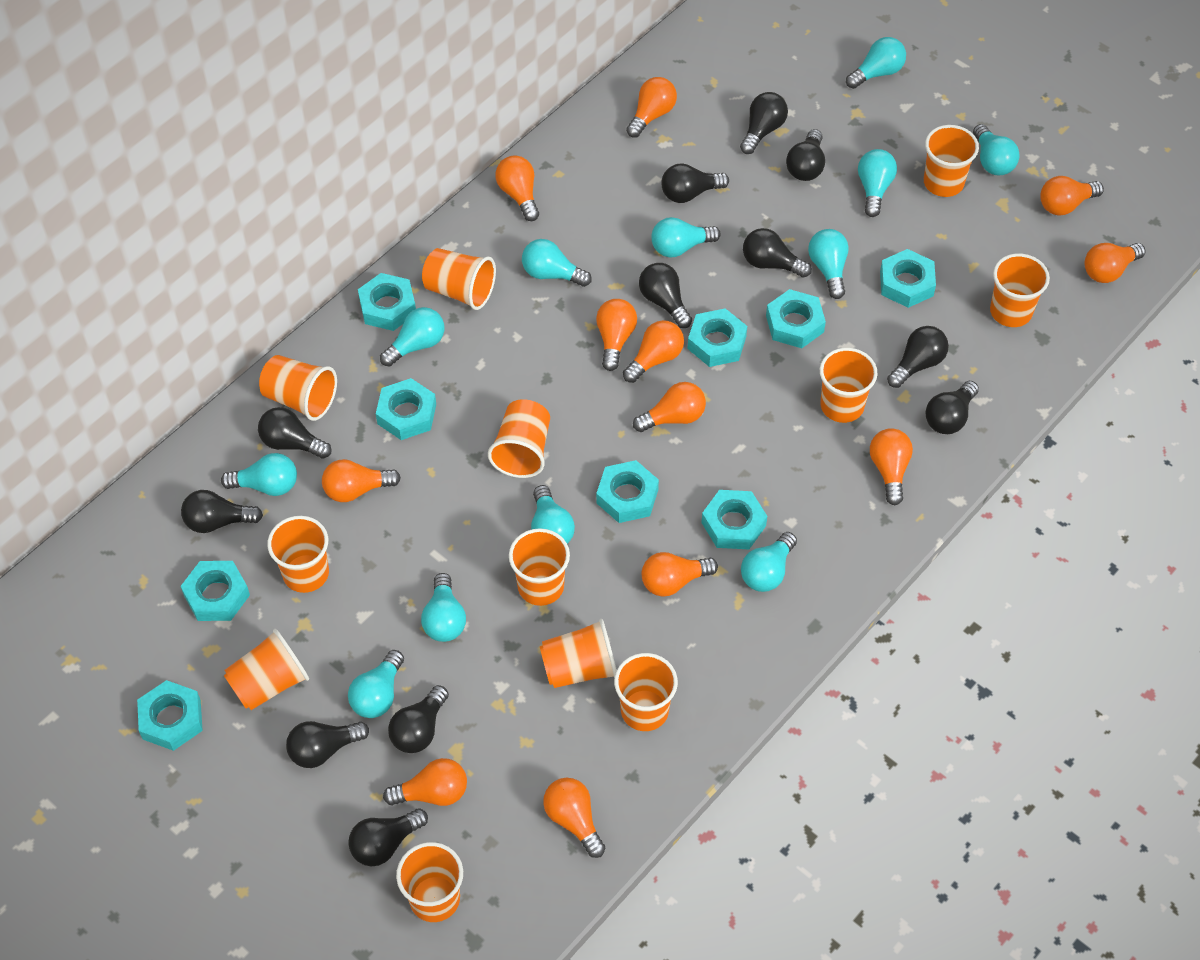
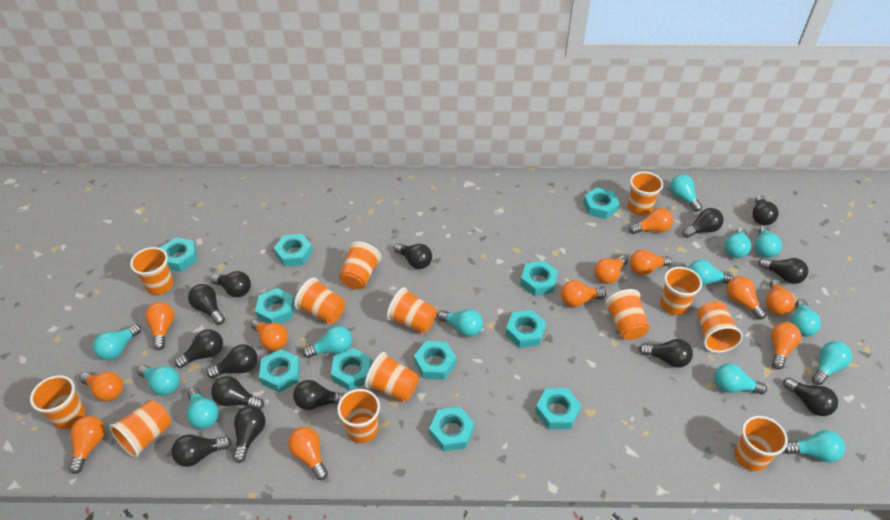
black light bulb: [181,490,263,533] [258,407,332,459] [286,721,369,768] [348,808,428,866] [388,685,449,753] [639,263,692,328] [661,163,729,203] [740,92,788,154] [743,228,812,278] [786,129,825,181] [887,326,949,388] [926,381,979,434] = 12 -> [171,434,232,467] [174,329,223,368] [188,284,225,325] [207,344,258,378] [210,271,251,297] [211,376,264,409] [233,406,266,463] [293,380,345,410] [394,243,432,269] [639,339,693,368] [682,208,724,238] [752,195,779,225] [758,258,808,284] [783,377,838,416] = 14
orange cup: [224,629,309,710] [259,355,337,421] [267,516,329,593] [396,842,463,922] [422,248,496,310] [488,399,550,478] [509,528,570,606] [540,619,617,688] [614,653,678,731] [820,348,878,423] [924,125,979,197] [990,253,1050,327] = 12 -> [30,375,85,429] [109,400,171,458] [130,247,174,295] [294,277,345,324] [337,389,380,443] [339,241,381,289] [365,352,419,402] [386,287,437,334] [605,289,649,340] [627,172,663,216] [660,267,702,315] [697,301,743,353] [734,416,788,471] = 13
turquoise light bulb: [221,453,297,496] [348,650,404,718] [380,307,444,367] [421,573,466,642] [522,239,592,287] [531,485,575,544] [651,217,721,257] [741,532,797,592] [808,229,849,299] [846,37,906,89] [858,149,897,217] [973,124,1020,175] = 12 -> [93,324,141,360] [137,365,180,396] [187,387,219,429] [303,326,352,358] [437,309,483,337] [670,175,702,212] [688,260,733,285] [714,363,767,395] [724,228,751,258] [754,226,782,258] [784,430,845,462] [790,299,821,337] [812,341,852,385] = 13
turquoise nut: [137,680,203,751] [181,561,250,621] [358,273,416,331] [376,378,436,440] [596,460,659,523] [688,308,747,367] [701,490,767,549] [766,289,826,348] [880,249,936,308] = 9 -> [160,237,197,272] [255,288,294,324] [259,349,300,392] [274,234,313,267] [331,348,371,391] [414,341,456,380] [429,407,474,451] [505,310,546,348] [520,261,558,296] [535,388,581,429] [583,188,620,219] = 11

